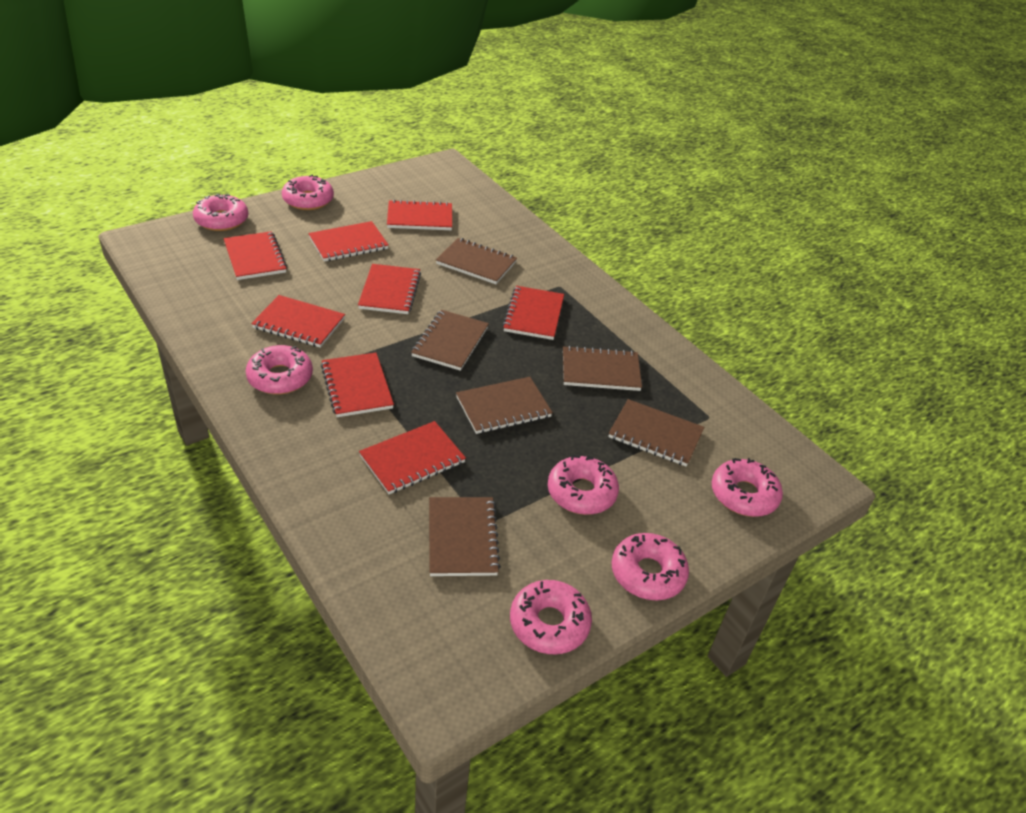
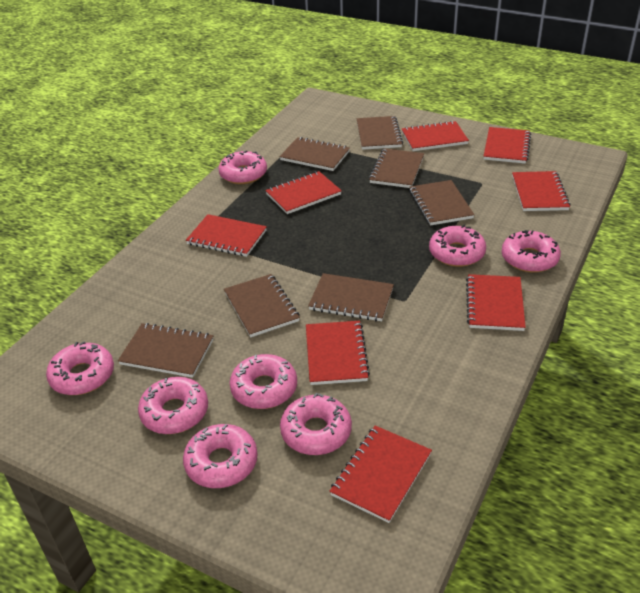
brown notebook: [411,310,489,371] [429,497,501,576] [436,238,517,284] [456,377,553,434] [563,346,642,391] [608,399,704,467] = 6 -> [118,323,213,378] [224,274,300,337] [280,137,350,171] [308,273,394,321] [357,116,403,150] [369,148,424,188] [409,180,475,226] = 7
pink donut: [193,194,248,231] [246,345,313,394] [282,174,334,210] [510,580,592,654] [548,455,619,515] [611,533,689,601] [712,458,783,517] = 7 -> [46,342,114,395] [138,377,208,434] [183,424,258,488] [218,151,267,184] [229,354,297,409] [280,393,352,455] [429,225,486,267] [502,230,561,273] = 8

